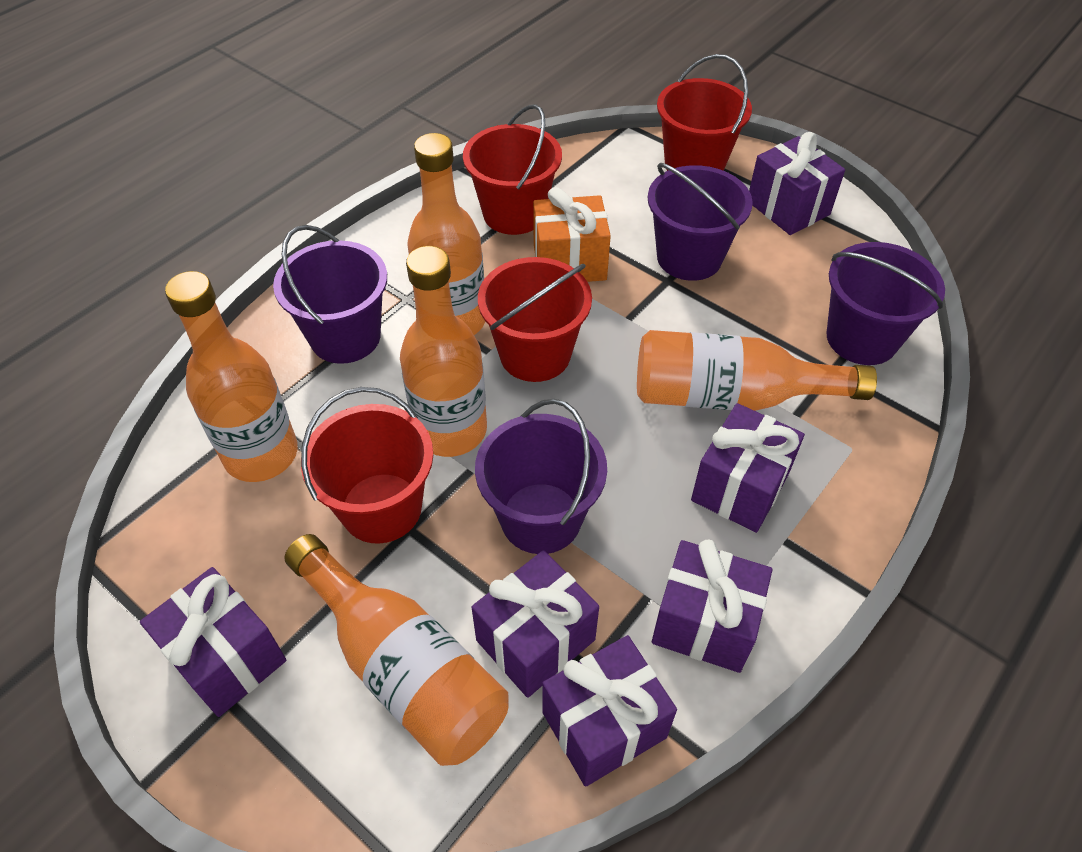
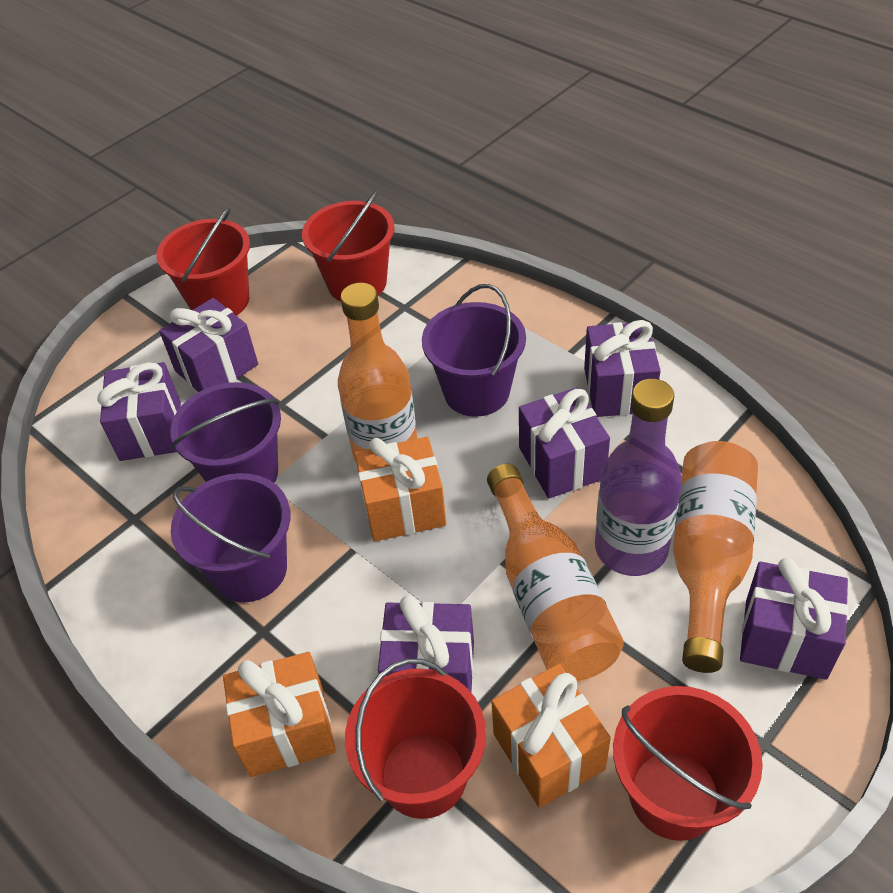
orange bottle: [165,271,298,482] [284,534,509,766] [400,246,487,457] [407,133,485,335] [637,330,877,411] = 5 -> [338,283,417,461] [487,464,624,681] [673,441,758,673] = 3
orange gift: [533,187,611,282] = 1 -> [223,652,336,777] [355,437,447,541] [491,664,611,808] = 3
purple bottle: none = 0 -> [595,379,682,576] = 1
purple bucket: [273,225,387,364] [475,399,607,554] [648,163,753,281] [826,242,945,365] = 4 -> [171,382,281,483] [171,473,290,602] [422,284,526,417] = 3

